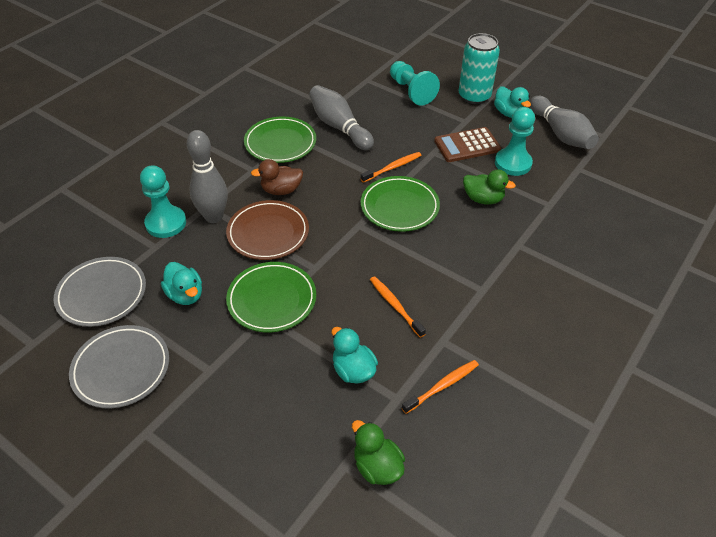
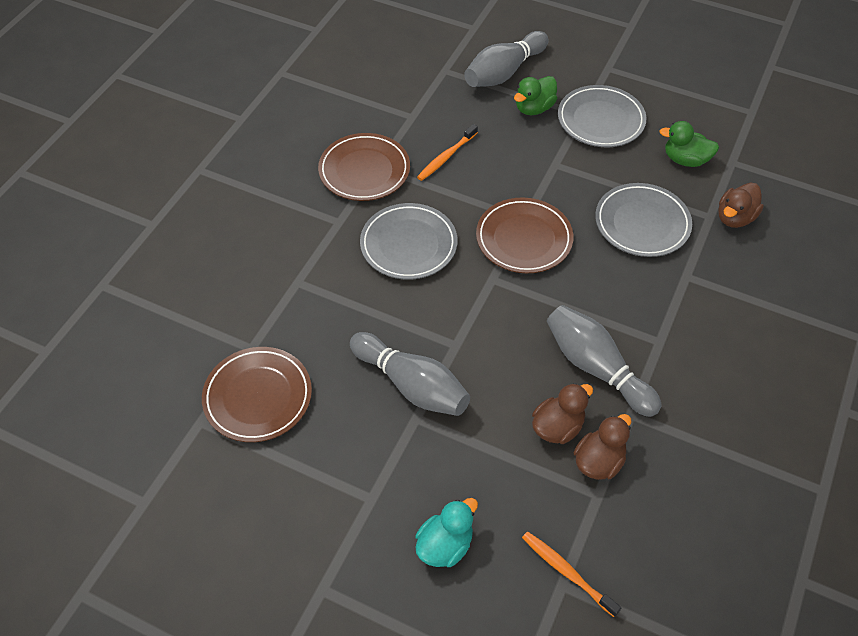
brown calculator: [434,127,501,162] = 1 -> none = 0
brown duck: [251,159,303,195] = 1 -> [532,383,593,444] [573,414,631,480] [718,183,764,228] = 3
brown plate: [226,200,309,260] = 1 -> [202,347,312,442] [318,133,410,201] [476,198,573,273] = 3
green plate: [226,262,316,332] [244,116,316,163] [361,176,440,232] = 3 -> none = 0
grey plate: [54,257,146,327] [69,325,169,408] = 2 -> [360,203,458,280] [558,85,646,147] [595,183,692,257] = 3
orange toothbrush: [361,152,421,183] [370,276,426,338] [402,360,479,414] = 3 -> [417,124,478,181] [522,531,621,617] = 2
turquoise can: [458,33,500,104] = 1 -> none = 0
turquoise duck: [161,262,202,305] [331,327,378,384] [494,86,531,118] = 3 -> [415,498,478,567] = 1
turquoise pawn: [140,165,186,238] [390,61,440,106] [495,107,535,176] = 3 -> none = 0

